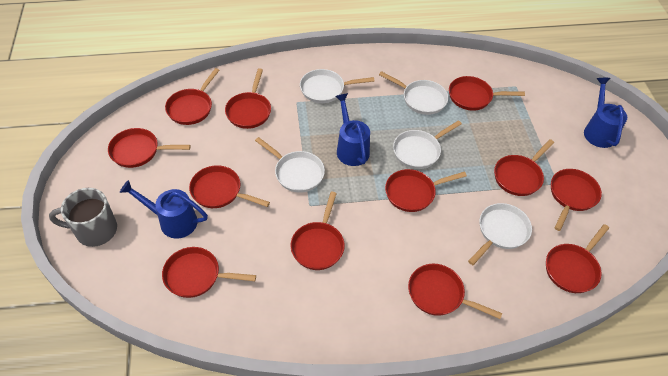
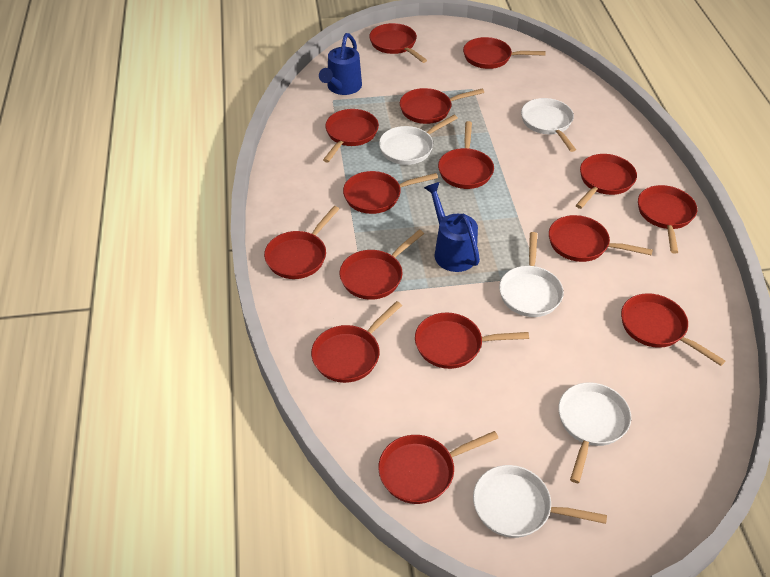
blue watering can: [120,180,208,239] [335,93,370,166] [584,78,627,148] = 3 -> [319,33,362,95] [424,182,480,272] = 2
grey mug: [49,188,117,247] = 1 -> none = 0
red pan: [108,128,191,168] [162,247,256,298] [165,68,220,125] [189,165,270,208] [225,68,271,129] [290,192,345,270] [385,169,467,212] [408,264,502,319] [449,76,525,111] [494,139,554,196] [546,224,609,293] [551,169,602,231] = 12 -> [264,206,339,279] [311,301,402,383] [323,109,379,163] [340,230,424,300] [343,171,438,214] [369,23,427,63] [378,431,498,504] [400,88,484,124] [415,313,529,369] [438,121,494,189] [463,37,546,69] [549,215,653,262] [576,154,637,209] [621,293,725,366] [638,185,697,254] = 15

